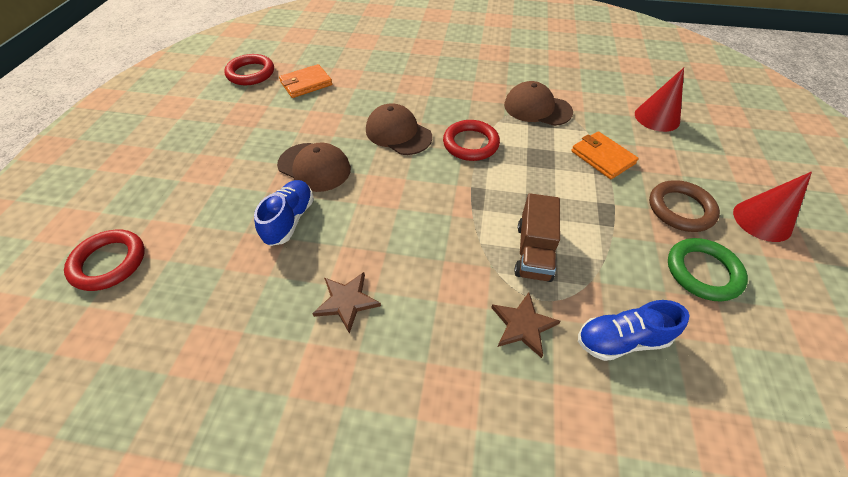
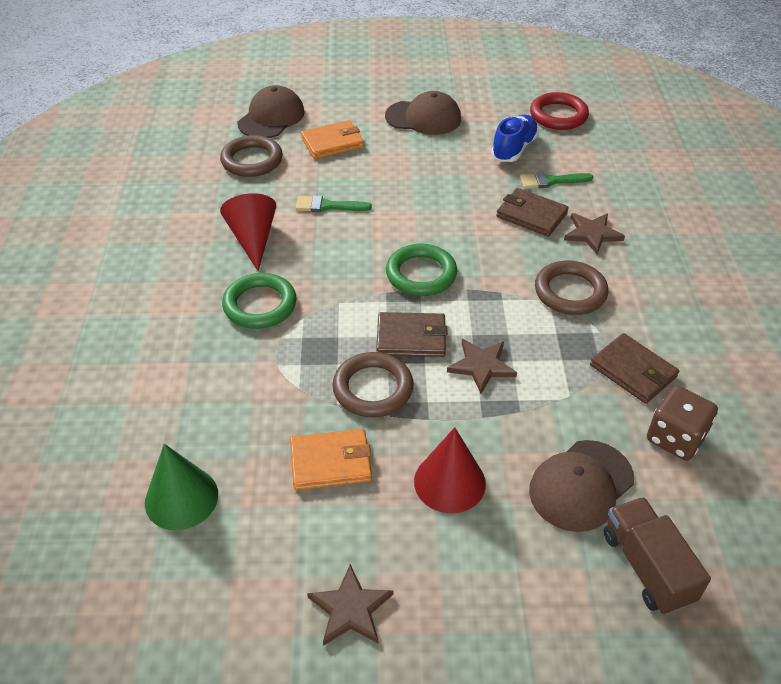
blue shoe: [254,180,314,246] [578,300,690,361] = 2 -> [491,115,539,162] = 1
brown dice: none = 0 -> [647,386,718,461] = 1
brown ring: [649,180,720,232] = 1 -> [220,135,283,177] [333,352,414,417] [535,260,608,315] = 3
brown star: [312,272,381,333] [491,292,560,358] = 2 -> [307,564,393,646] [447,339,517,393] [564,213,625,254] = 3
brown wallet: none = 0 -> [376,312,447,357] [496,188,569,237] [590,333,679,404] = 3
green brush: none = 0 -> [296,195,372,212] [520,172,593,189] = 2
green cone: none = 0 -> [145,444,218,530] = 1
green ring: [668,238,748,302] = 1 -> [222,273,297,329] [386,244,457,296] = 2
red ring: [64,229,145,291] [224,54,274,85] [443,120,500,161] = 3 -> [530,92,589,130] = 1

